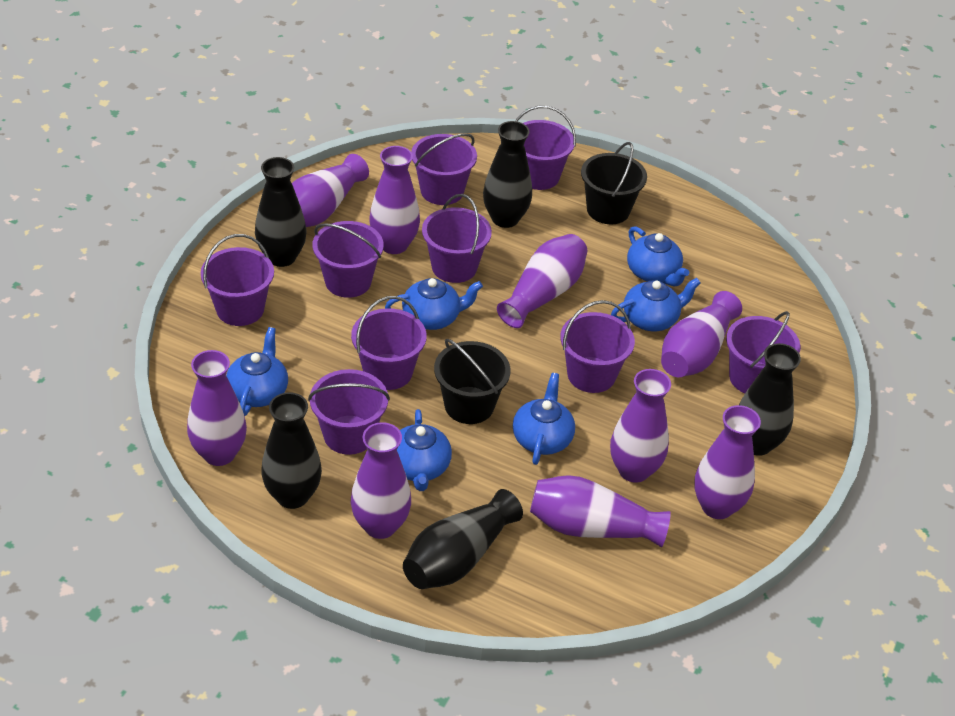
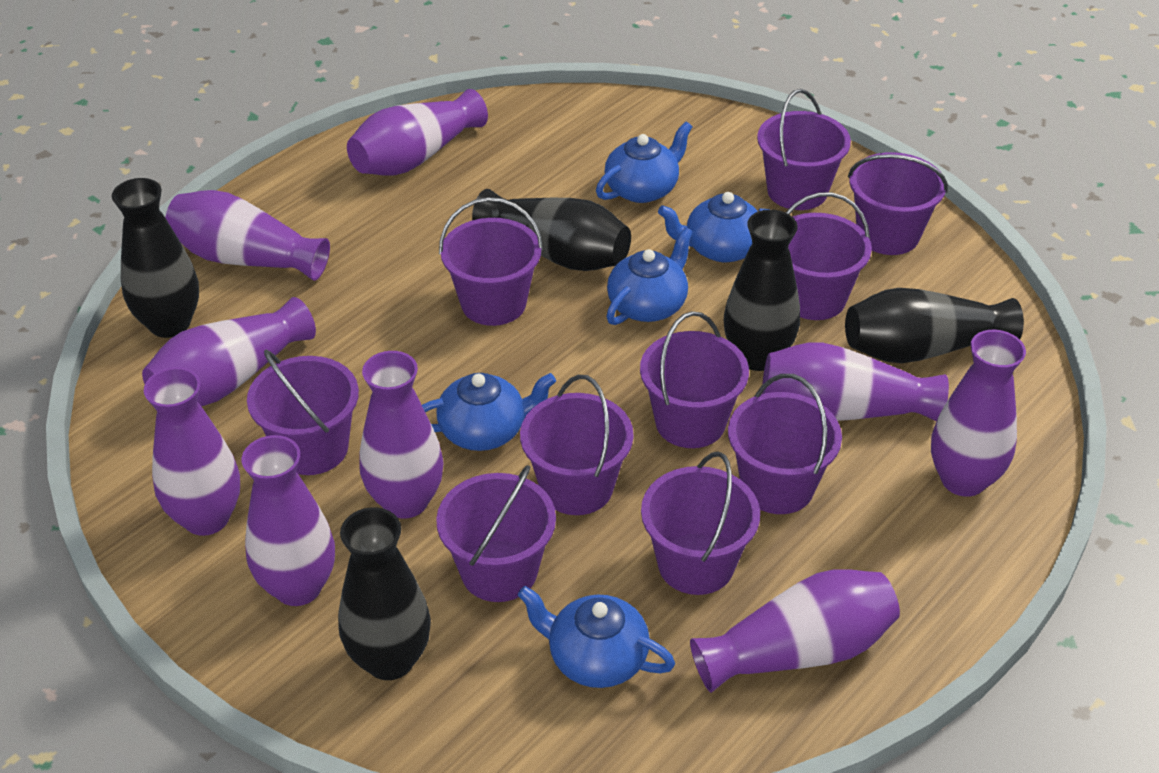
black bucket: [434,339,510,424] [581,142,647,224] = 2 -> none = 0
blue teapot: [226,327,288,416] [385,278,483,330] [397,409,452,491] [513,373,575,465] [611,278,701,331] [627,226,689,286] = 6 -> [422,373,556,451] [518,586,675,688] [596,122,692,203] [606,227,693,325] [658,192,769,263] = 5
purple bucket: [201,234,274,326] [308,369,390,455] [313,221,384,298] [351,296,427,390] [411,133,477,205] [422,194,492,283] [515,106,576,190] [560,300,635,393] [726,311,800,393] = 9 -> [247,350,359,475] [436,465,556,602] [439,197,543,326] [520,375,634,515] [640,311,749,448] [641,452,760,595] [728,374,842,514] [757,89,851,210] [786,192,872,320] [848,152,948,255] = 10

